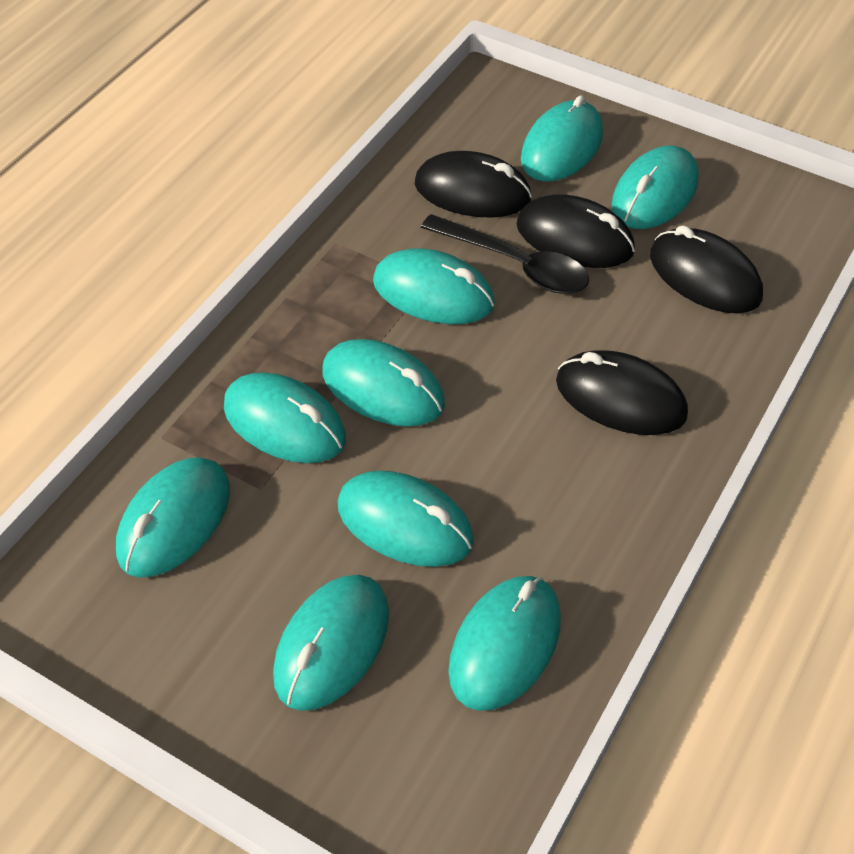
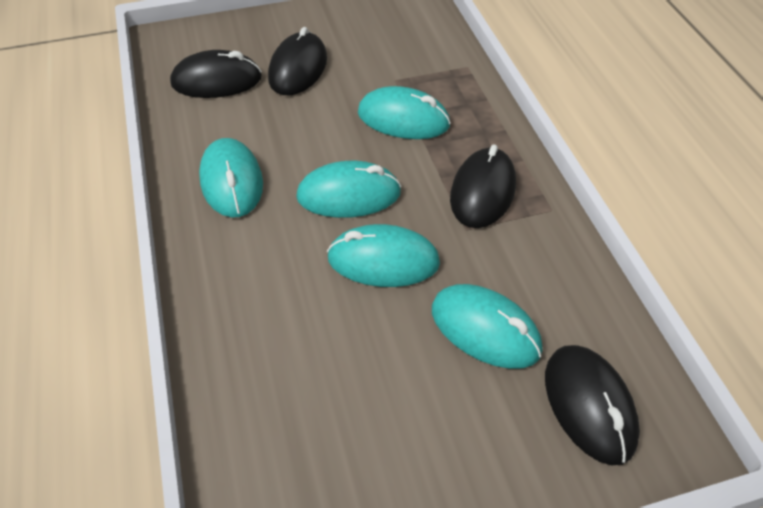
black spoon: [421,214,589,294] = 1 -> none = 0
turquoise mouse: [116,457,230,578] [224,372,346,463] [273,575,389,711] [322,339,445,427] [338,471,474,567] [373,248,495,324] [448,576,561,711] [521,95,603,181] [612,146,699,229] = 9 -> [199,138,263,218] [296,161,402,218] [327,224,440,287] [358,86,451,139] [432,284,542,369] = 5

